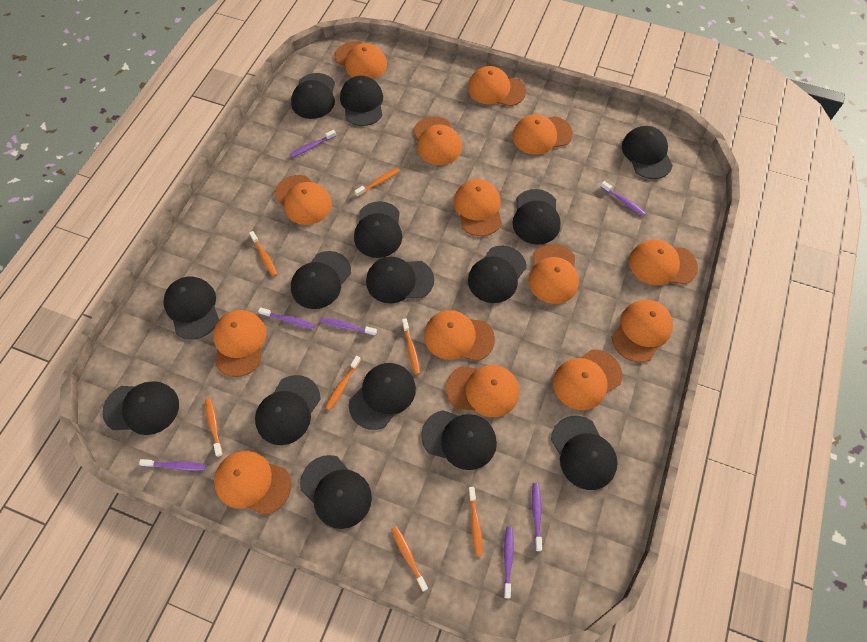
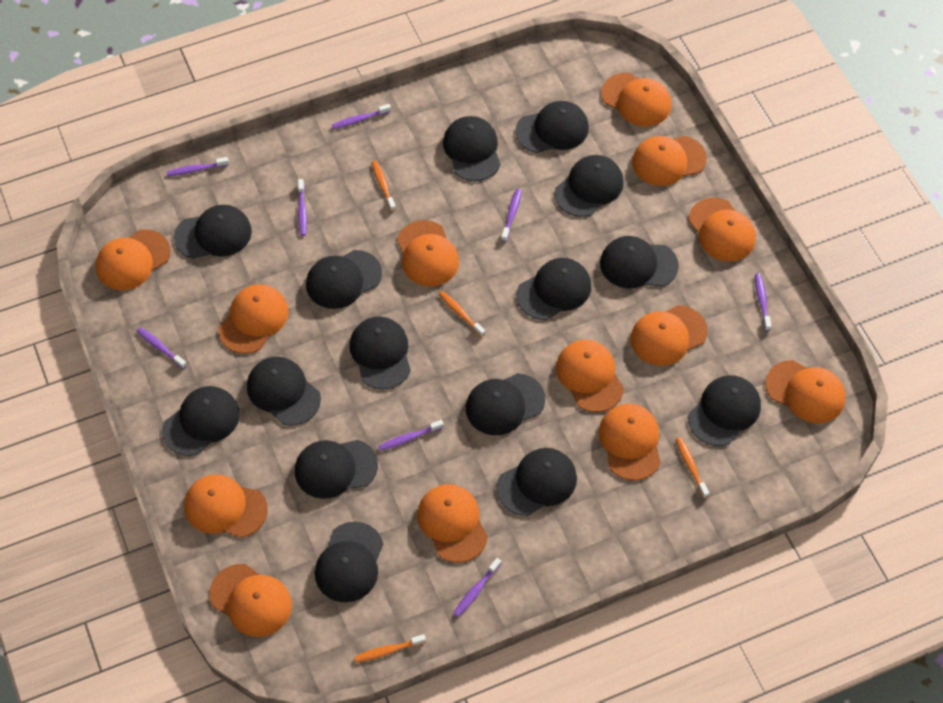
orange cap: [213,310,266,377] [214,451,291,515] [274,175,332,225] [334,41,387,79] [413,116,462,165] [424,310,495,361] [446,365,519,417] [454,179,502,236] [468,66,526,106] [512,114,573,155] [528,244,579,304] [553,349,622,410] [612,300,673,362] [629,239,698,285] = 14 -> [96,230,171,290] [184,474,268,538] [210,564,292,637] [219,284,289,354] [397,220,459,287] [417,484,488,563] [556,340,624,412] [599,404,661,480] [601,73,671,126] [630,305,708,366] [632,136,707,186] [689,198,756,262] [765,360,846,423] = 13
orange toothbrush: [205,398,223,457] [249,231,277,277] [325,356,361,410] [355,168,400,197] [391,526,428,592] [402,318,420,375] [468,487,483,556] = 7 -> [354,634,426,663] [372,161,396,212] [439,291,486,337] [676,437,709,498] = 4
purple toothbrush: [139,459,206,471] [258,307,315,329] [290,130,336,158] [320,317,377,336] [503,526,514,599] [532,483,542,551] [601,181,646,216] = 7 -> [137,327,187,369] [166,157,229,176] [298,179,307,236] [332,104,391,129] [379,420,444,451] [453,558,501,617] [501,189,522,242] [755,273,772,331] = 8

